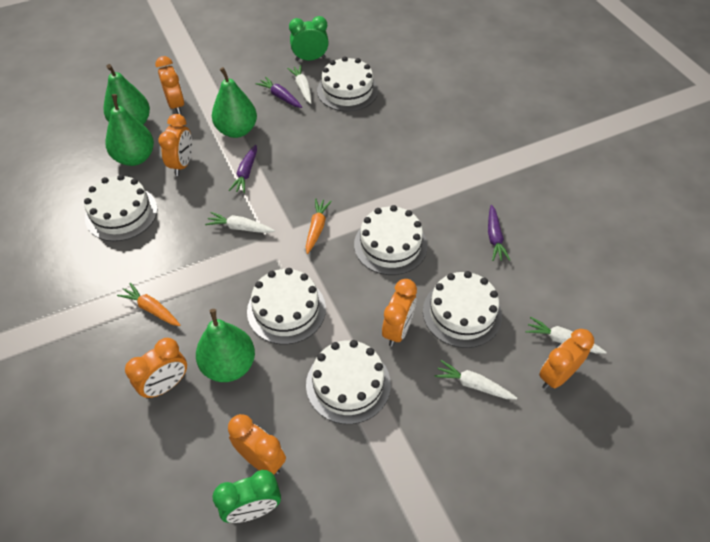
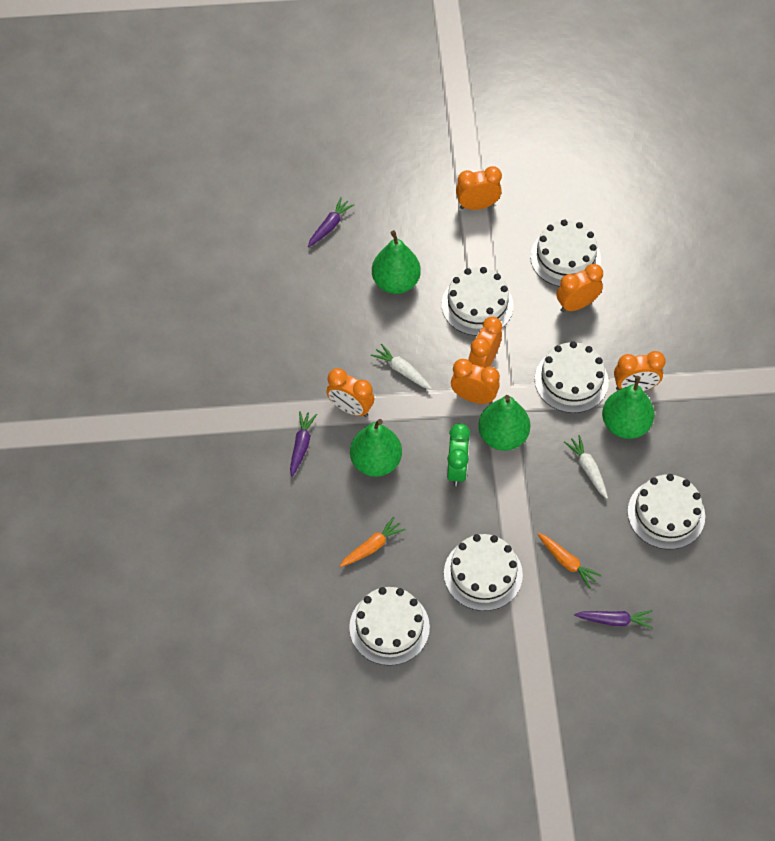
green clock: [213,470,281,523] [289,16,329,61] = 2 -> [447,423,470,486] = 1
white carrot: [205,212,275,233] [287,65,311,104] [435,360,517,399] [526,317,607,354] = 4 -> [371,344,432,389] [564,435,608,499] = 2

